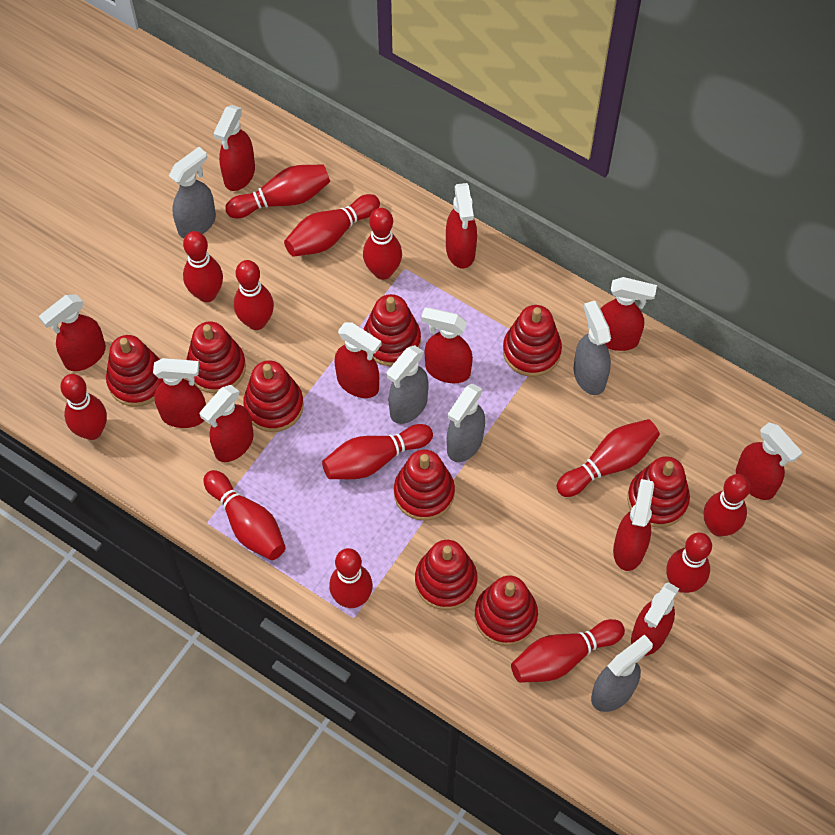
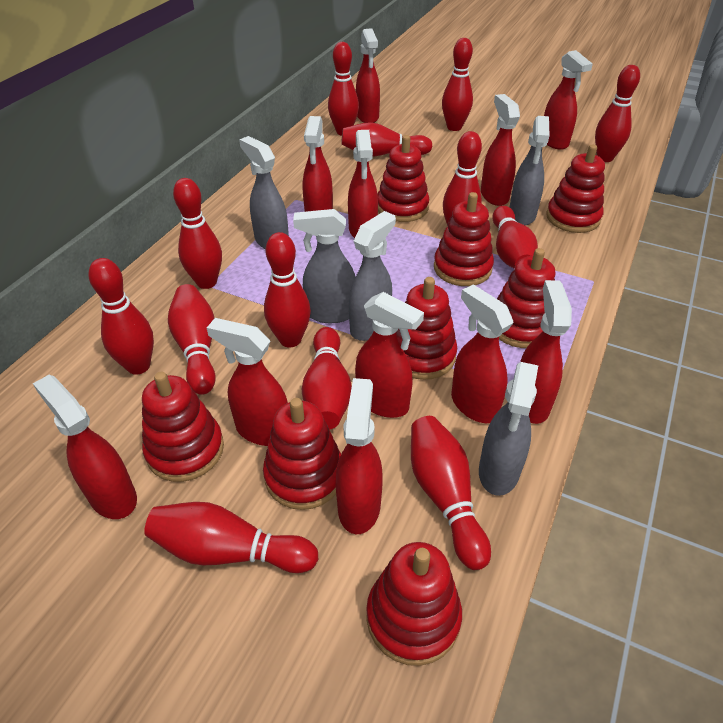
red stacking toy: [106,335,163,407] [186,322,246,393] [243,360,304,432] [363,294,421,366] [394,449,455,521] [415,540,477,610] [474,575,538,646] [503,305,562,377] [627,456,690,528] = 9 -> [142,372,224,482] [263,398,341,510] [366,542,462,666] [378,135,429,222] [396,277,457,380] [434,192,494,286] [497,248,556,348] [546,144,605,233] = 8

